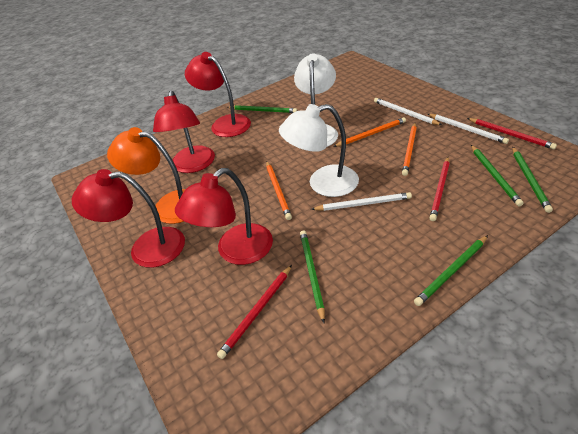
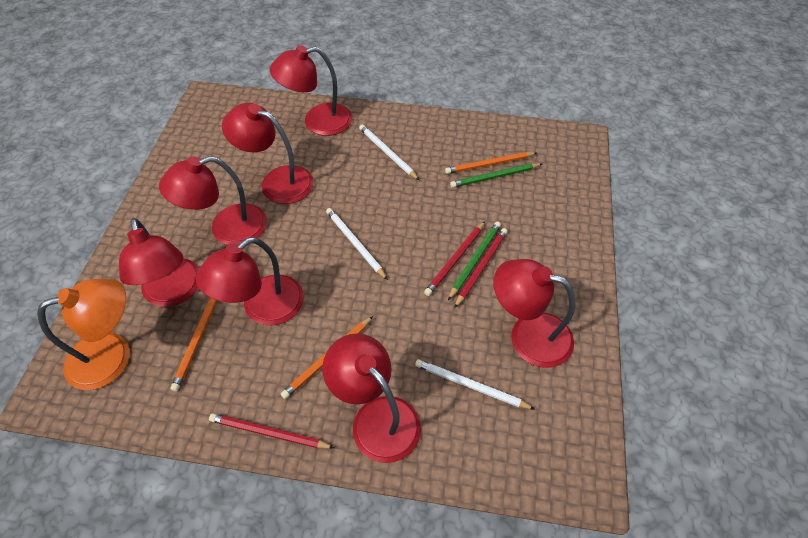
green pencil: [228,105,297,113] [300,231,325,323] [414,235,488,306] [471,145,524,206] [512,147,553,213] = 5 -> [448,221,501,300] [450,163,542,188] = 2
red lamp: [72,169,185,268] [153,90,215,173] [175,168,273,265] [185,52,251,137] = 4 -> [119,218,199,307] [159,156,267,245] [196,237,304,326] [222,103,314,204] [270,45,352,136] [322,334,421,463] [494,259,575,368] = 7
white lamp: [279,104,359,197] [294,53,338,147] = 2 -> none = 0

